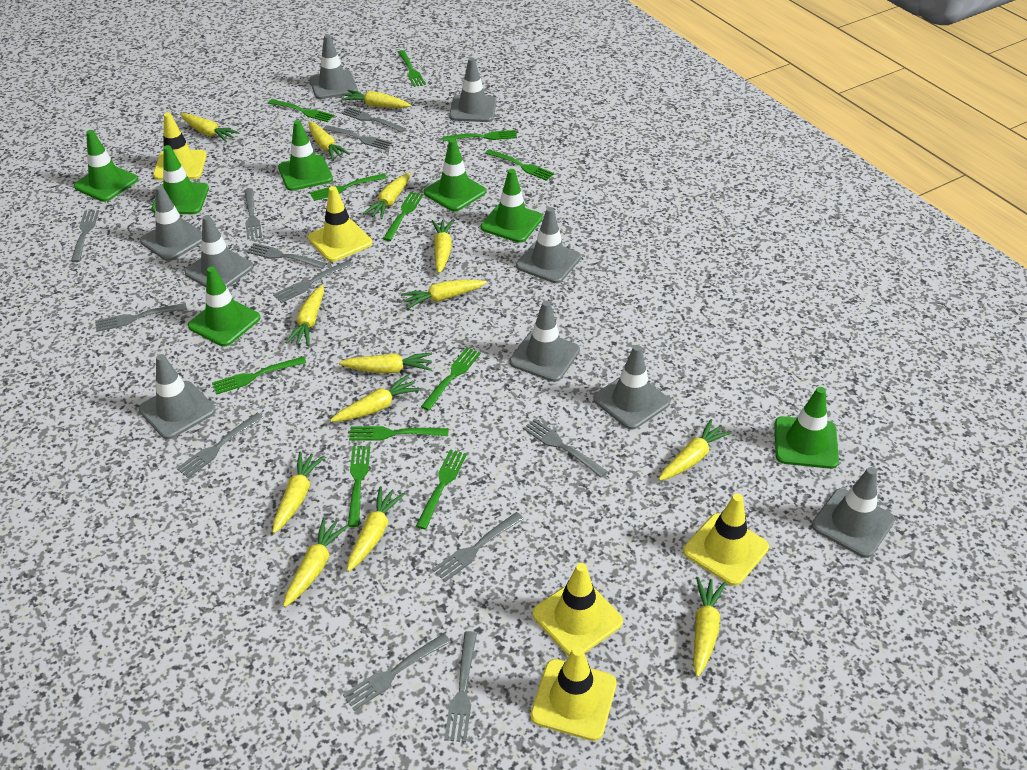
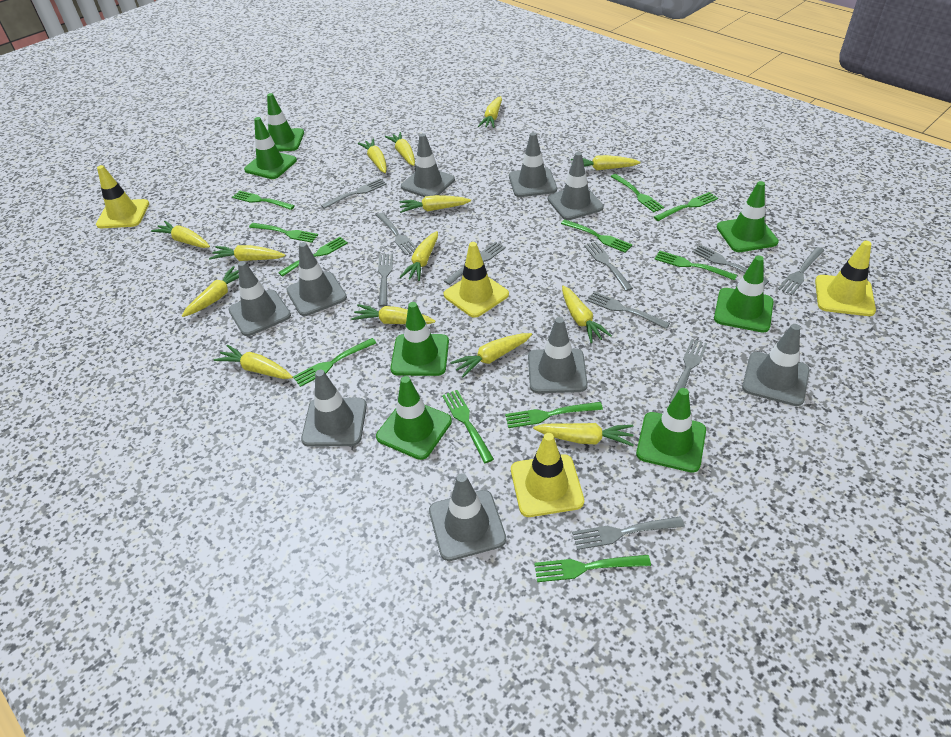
grey fork: [71,210,99,262] [95,303,187,332] [177,413,264,478] [244,188,262,240] [246,243,326,269] [273,260,353,303] [323,125,392,150] [342,107,406,133] [343,633,451,711] [432,512,524,582] [444,631,477,742] [523,419,608,478] = 12 -> [321,179,386,209] [376,213,416,255] [378,254,393,307] [444,242,506,285] [572,516,684,550] [584,241,633,291] [587,292,670,329] [669,339,707,403] [692,245,769,286] [778,247,825,295] = 10
yellow traffic cone: [153,113,207,180] [308,186,372,262] [531,646,617,741] [533,563,623,656] [683,494,769,586] = 5 -> [96,165,149,228] [444,242,509,318] [511,433,584,517] [815,241,876,316] = 4

